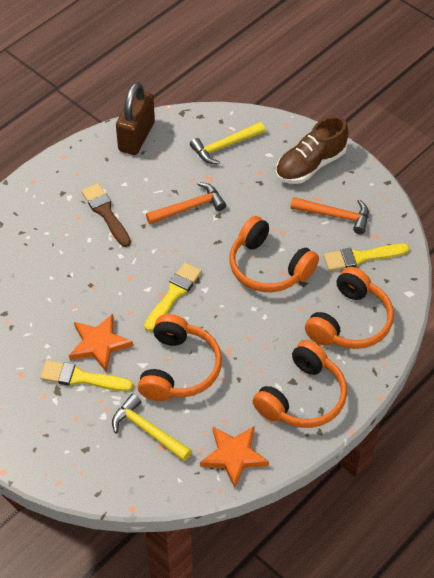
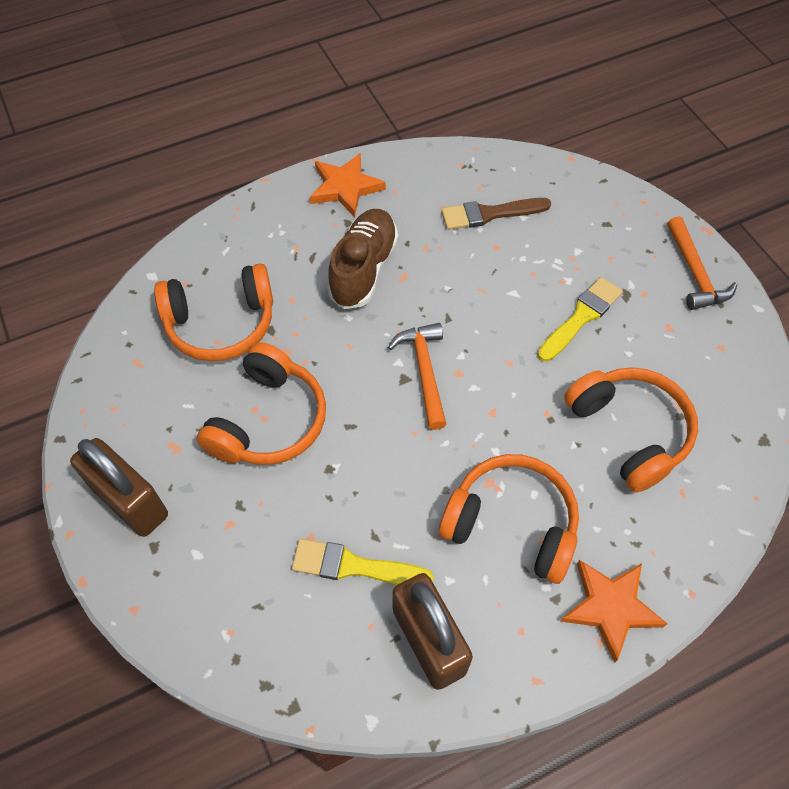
brown padlock: [116,82,155,155] = 1 -> [70,438,168,537] [393,573,473,690] = 2
yellow brush: [40,360,133,391] [144,262,202,332] [323,244,409,271] = 3 -> [292,539,434,585] [537,277,623,362] = 2
yellow hammer: [112,394,192,461] [190,122,265,164] = 2 -> none = 0

